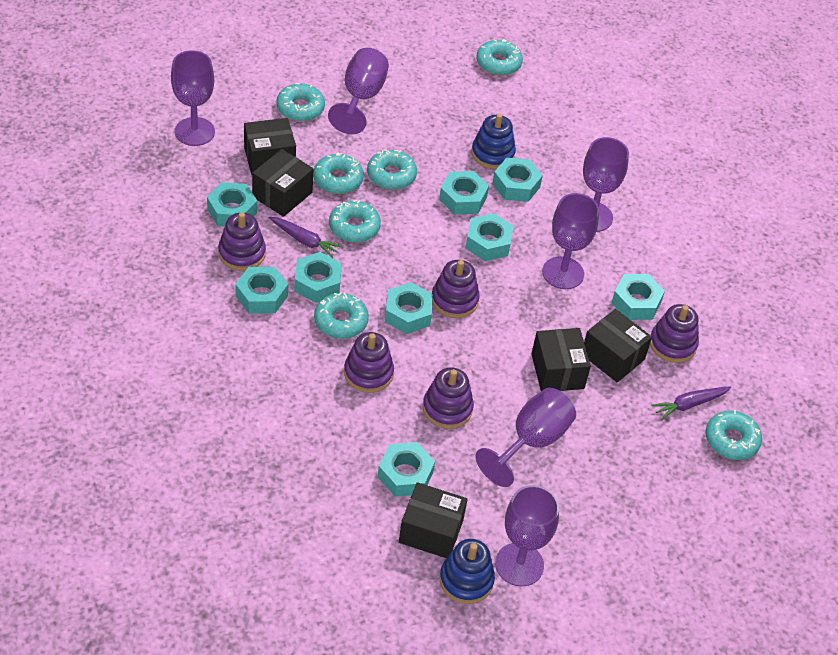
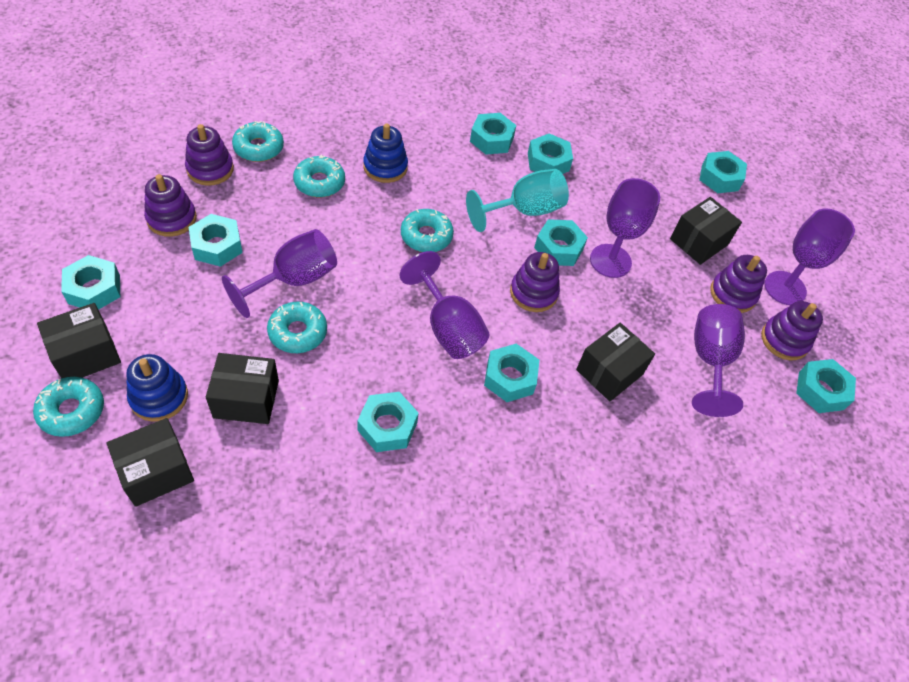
purple carrot: [269,217,343,258] [652,387,731,420] = 2 -> none = 0
purple goblet: [171,50,215,146] [328,48,389,134] [475,387,576,487] [495,485,559,587] [542,193,599,289] [583,137,629,232] = 6 -> [222,229,337,318] [400,251,489,359] [590,178,660,278] [692,304,745,417] [764,209,855,305] = 5
turquoise donut: [276,83,325,121] [313,152,364,194] [314,293,369,339] [329,200,381,243] [367,150,417,190] [476,39,523,76] [706,410,762,460] = 7 -> [33,377,104,437] [232,121,284,162] [267,302,327,353] [293,155,345,197] [401,209,454,252] = 5
turquoise goblet: none = 0 -> [466,169,569,232] = 1

